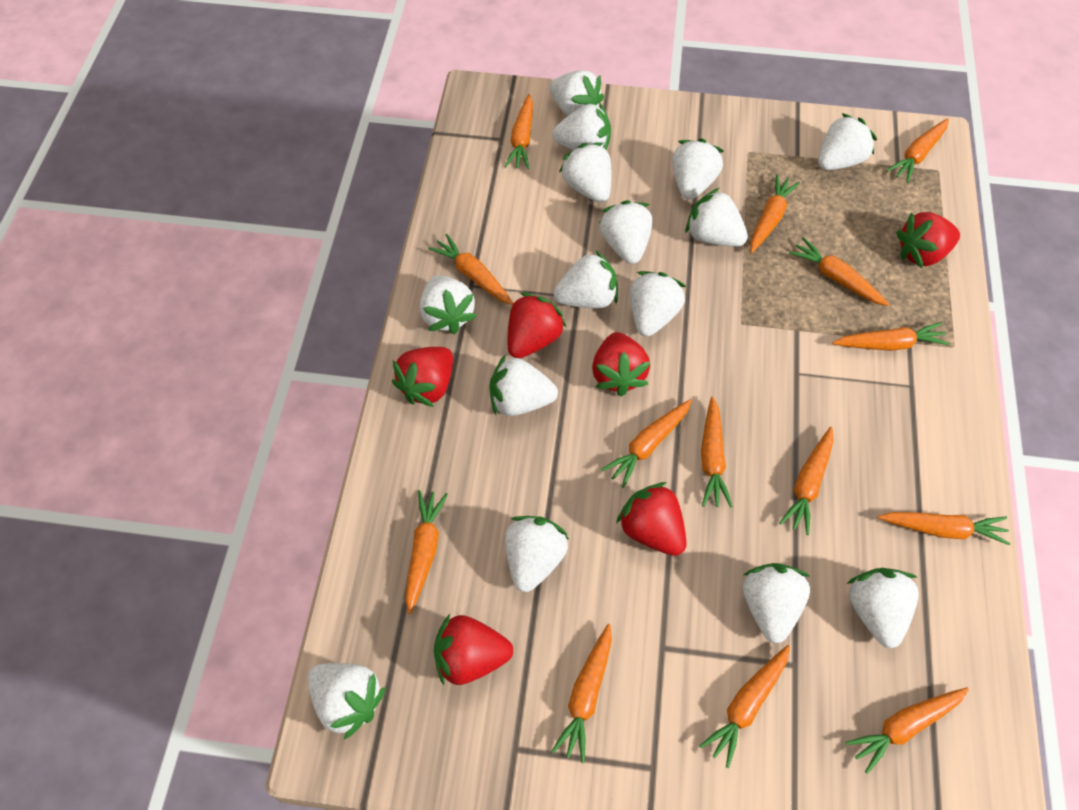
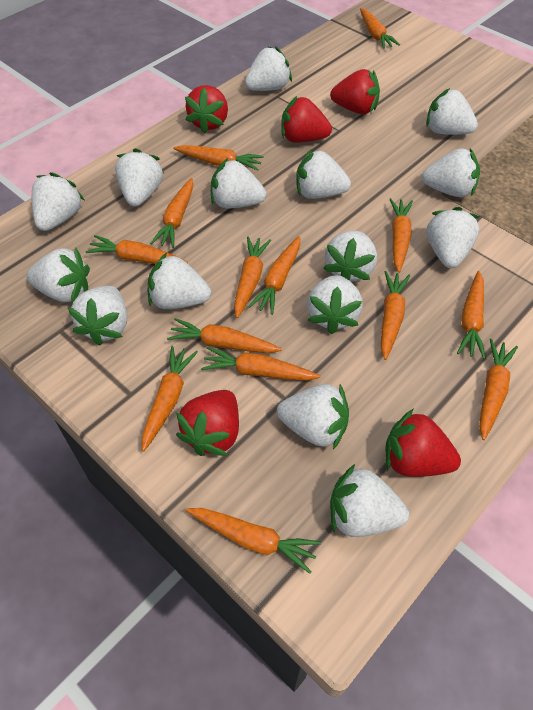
red strawberry: [392,347,453,407] [434,614,513,685] [508,292,566,358] [592,332,650,397] [616,482,687,556] [896,212,960,268] = 6 -> [176,390,239,456] [185,85,228,134] [281,96,332,143] [330,69,380,114] [385,408,461,477] = 5

